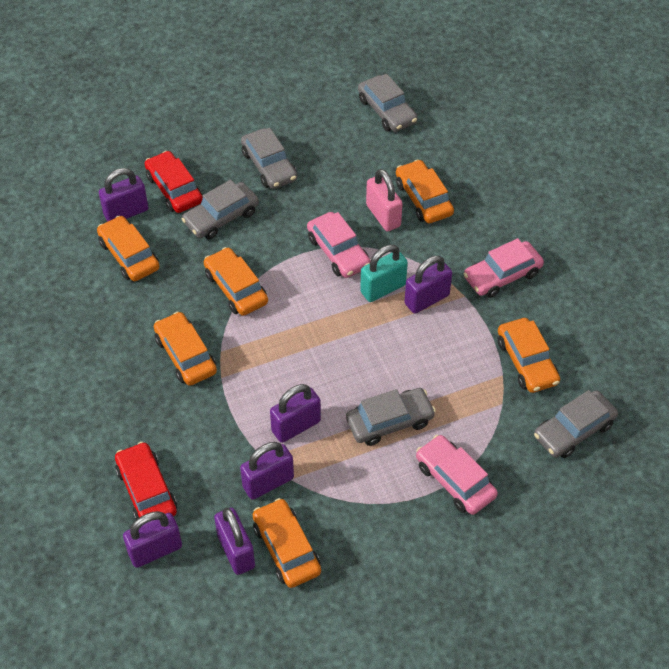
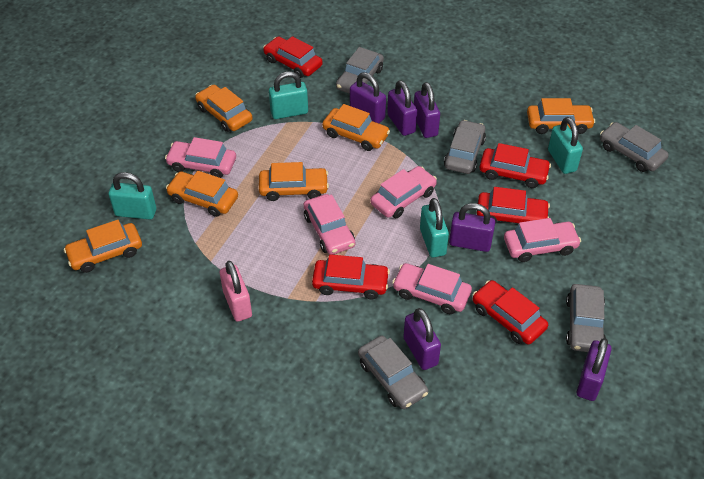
pink car: [307,212,370,278] [416,435,498,515] [464,238,544,298] = 3 -> [165,137,236,178] [304,194,355,255] [370,166,437,218] [392,263,472,314] [504,218,581,262] = 5
red car: [115,442,177,520] [145,151,203,213] = 2 -> [263,36,323,78] [312,254,390,299] [473,280,548,345] [477,187,550,223] [480,143,551,188] = 5
turquoise padlock: [360,245,408,302] = 1 -> [109,172,156,219] [269,71,308,119] [420,198,449,258] [548,117,583,174] = 4

